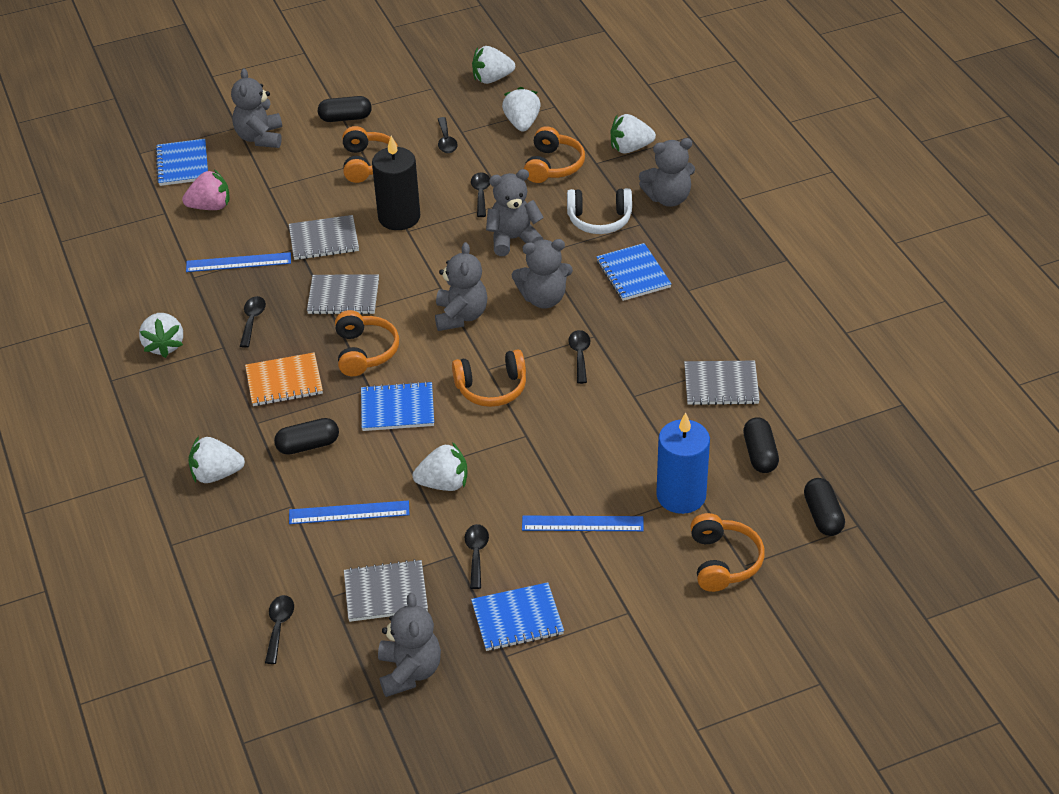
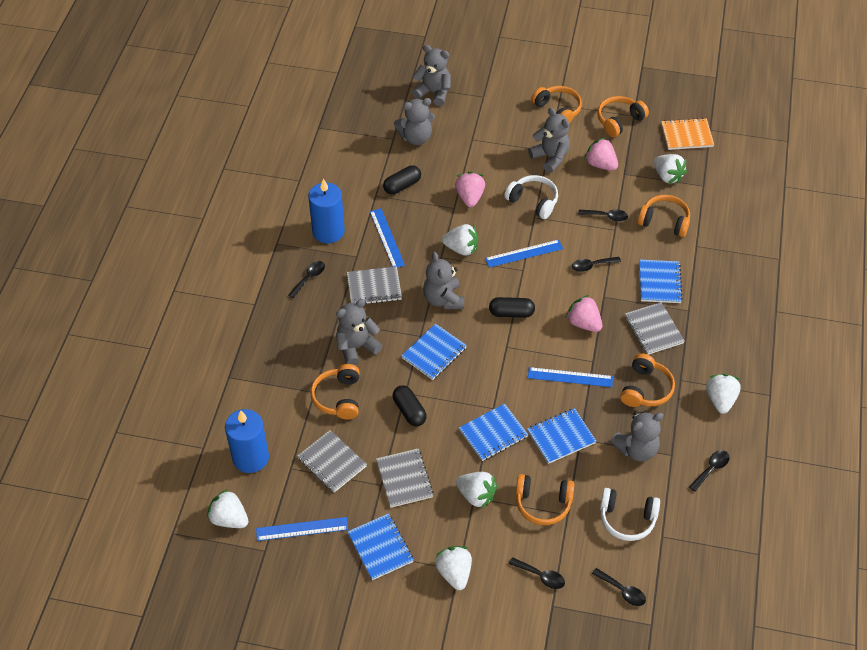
black candle: [372,136,420,230] = 1 -> none = 0
black capsule: [274,418,339,455] [318,96,372,122] [743,418,779,473] [804,478,845,536] = 4 -> [383,165,421,194] [393,385,427,426] [489,297,535,318] = 3
blue candle: [656,412,710,514] = 1 -> [225,409,269,473] [308,179,345,243] = 2
blue notebook: [155,139,208,186] [361,381,434,431] [471,582,564,651] [596,243,672,301] = 4 -> [348,513,414,580] [401,324,467,380] [459,403,528,461] [527,408,596,464] [639,260,683,303] = 5
blue ruler: [186,252,291,272] [289,500,409,524] [522,516,644,531] = 3 -> [256,517,348,541] [370,208,405,267] [485,240,563,268] [528,367,613,387] = 4
orange headphones: [335,310,399,376] [342,126,398,183] [452,349,526,407] [524,126,585,183] [690,513,765,592] = 5 -> [310,364,360,420] [515,474,574,525] [531,86,582,124] [597,96,649,137] [620,353,675,407] [638,195,690,237] = 6
pink strawberry: [182,170,230,210] = 1 -> [455,172,485,207] [565,295,602,332] [584,138,618,171] = 3
white headphones: [567,188,632,234] = 1 -> [504,175,558,219] [600,488,660,541] = 2

